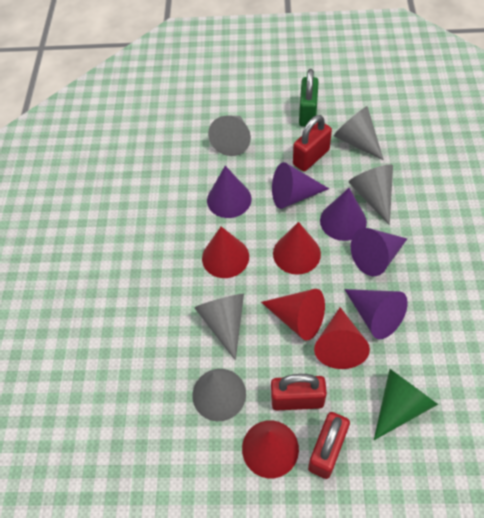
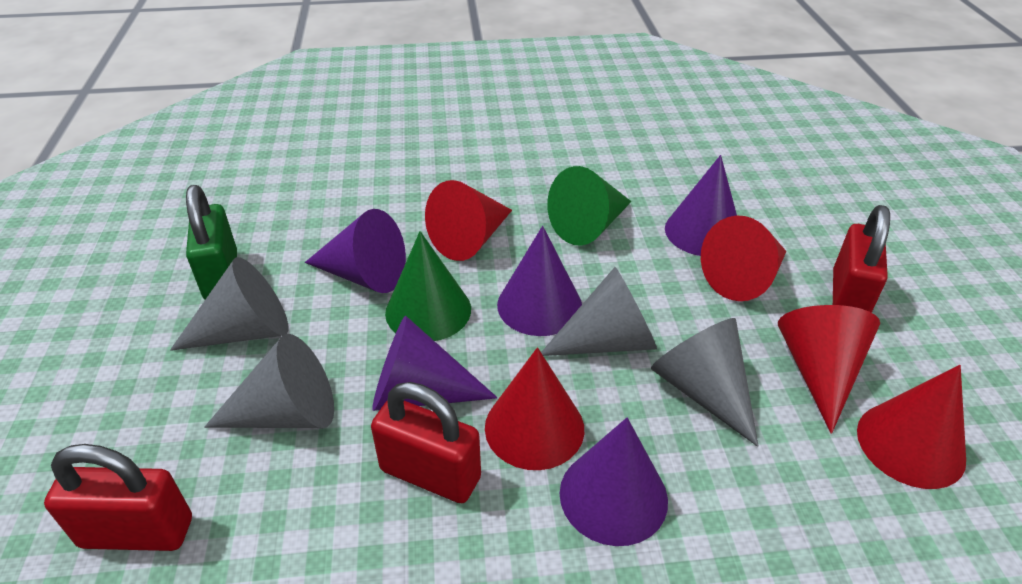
green cone: [374,369,438,440] = 1 -> [385,231,471,341] [547,166,631,246] = 2
grey cone: [192,369,246,421] [194,294,244,360] [208,116,251,156] [334,106,384,161] [349,164,393,225] = 5 -> [170,257,289,351] [205,334,334,428] [541,267,657,356] [651,318,759,447] = 4

